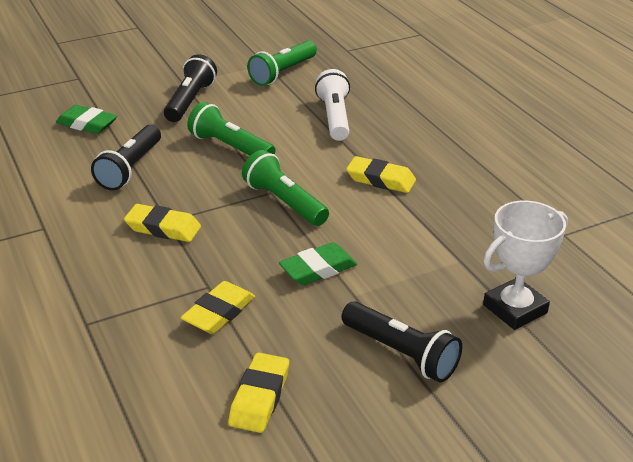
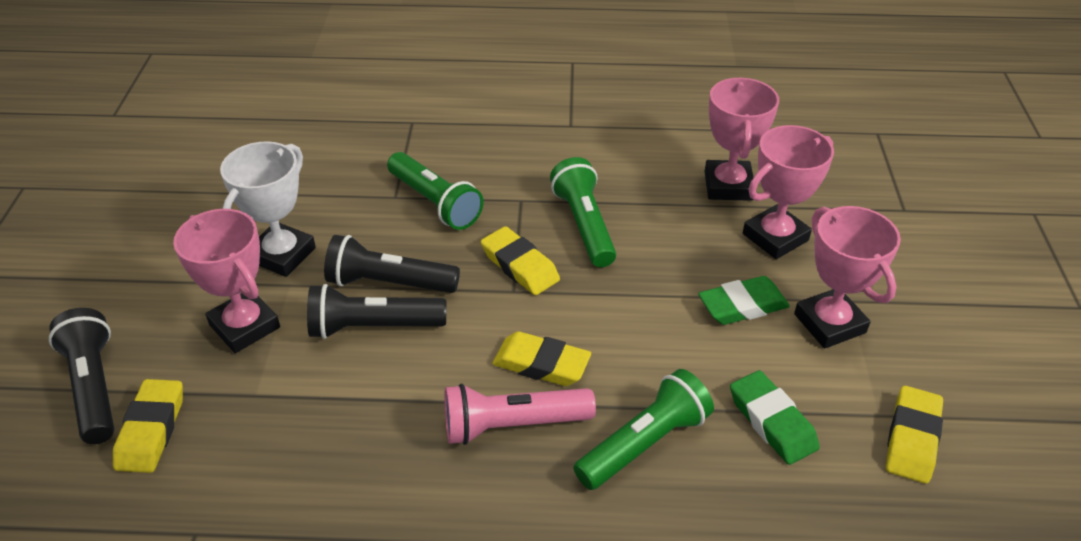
pink flashlight: none = 0 -> [444,384,596,445] = 1
pink trophy: none = 0 -> [173,209,280,353] [705,78,779,201] [743,125,834,259] [794,206,901,349] = 4
white flashlight: [315,69,350,141] = 1 -> none = 0

